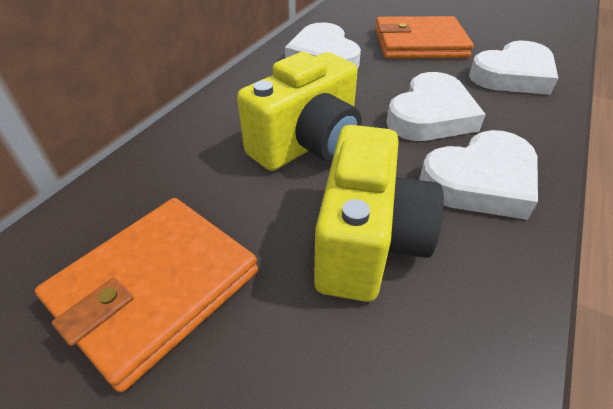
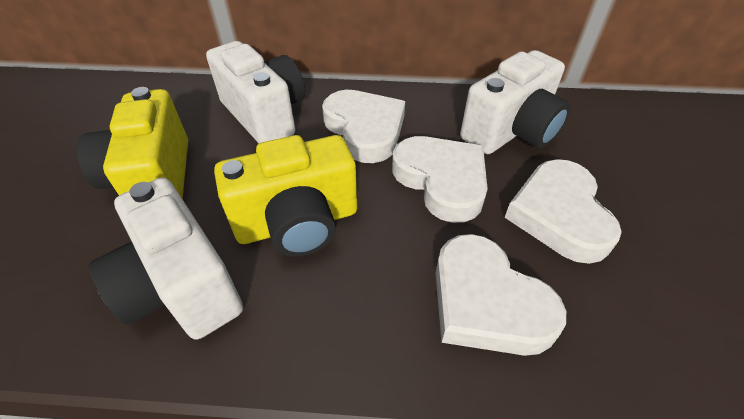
orange wallet: [35,198,258,392] [375,16,474,59] = 2 -> none = 0
white camera: none = 0 -> [88,178,243,340] [206,41,305,143] [460,50,571,154] = 3

